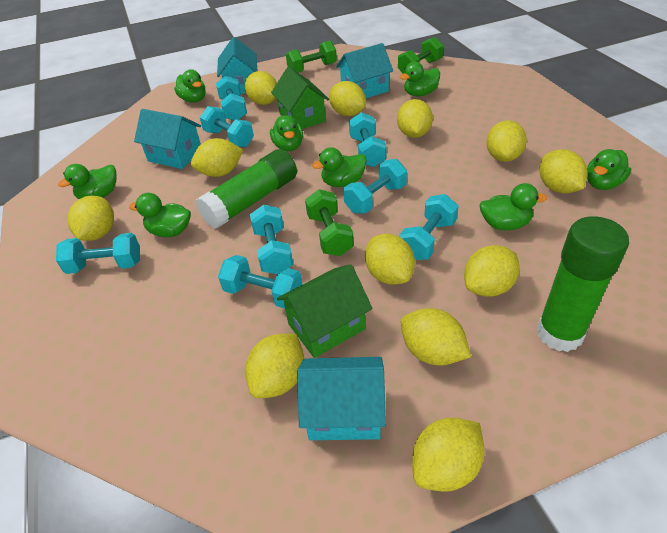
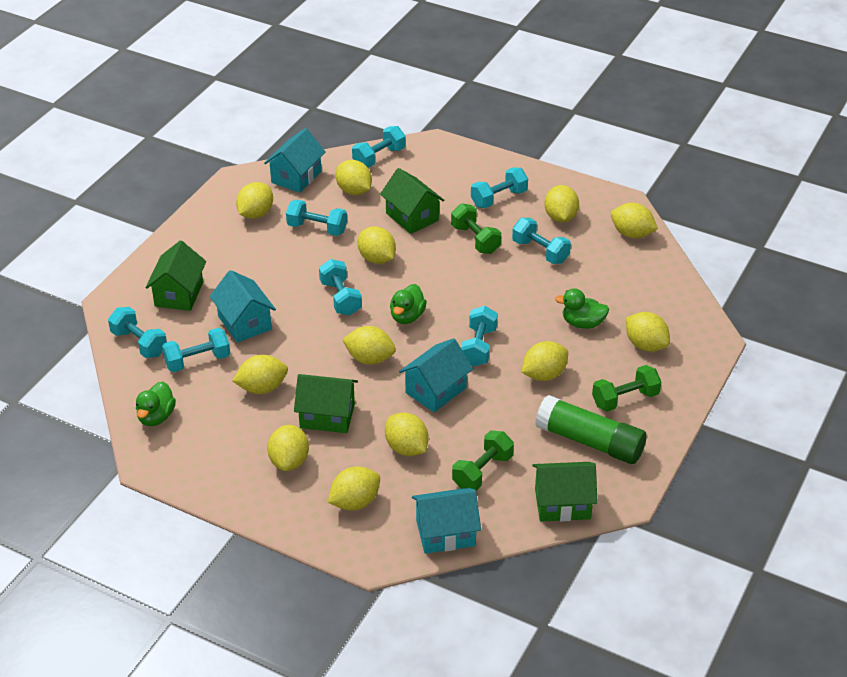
green duck: [58,164,117,199] [129,193,191,237] [174,69,206,103] [270,115,303,151] [312,147,367,187] [400,62,440,96] [480,183,547,230] [587,149,631,190] = 8 -> [136,382,176,426] [390,284,427,324] [555,288,609,329] = 3
green glue stick: [196,149,297,229] [537,216,629,352] = 2 -> [535,395,646,464] = 1
green house: [271,67,329,129] [277,264,373,358] = 2 -> [146,241,206,311] [294,374,358,433] [380,168,444,234] [533,462,598,522] = 4

